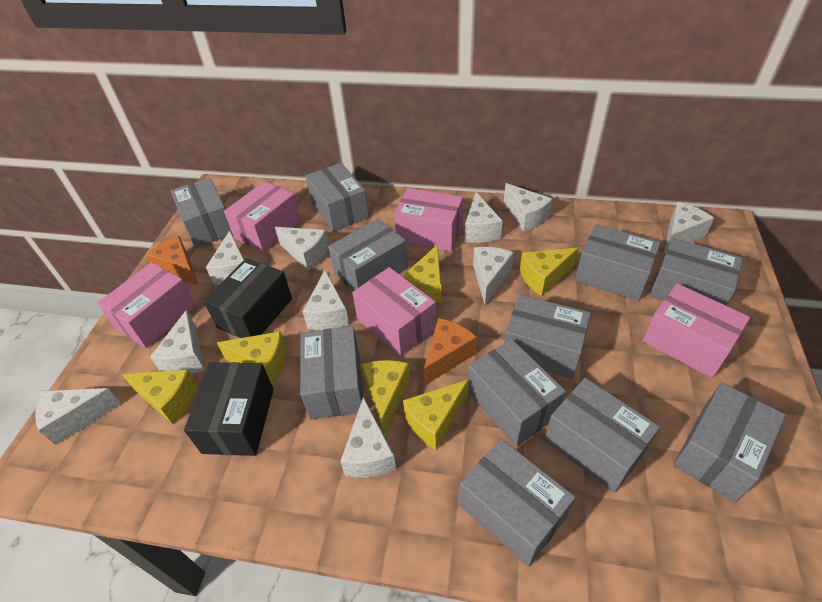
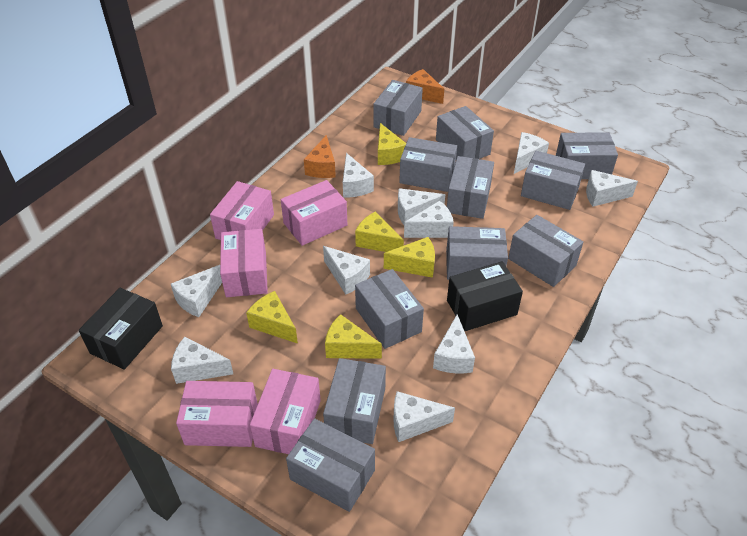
yellow cheese: [122,369,198,424] [217,331,287,384] [362,360,410,435] [402,244,441,302] [403,380,469,450] [520,248,579,296] = 6 -> [246,291,298,344] [325,314,382,359] [355,212,404,252] [378,123,406,165] [384,237,435,278] = 5

